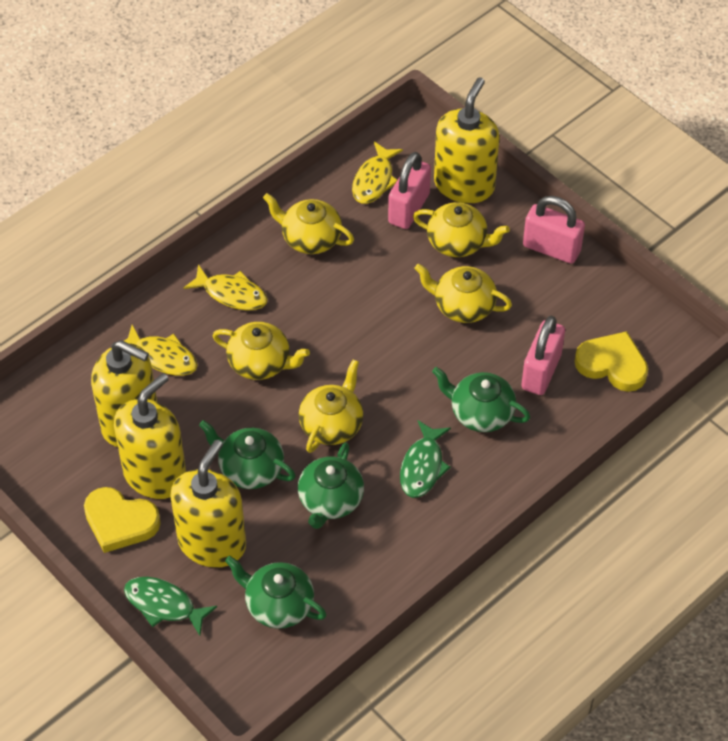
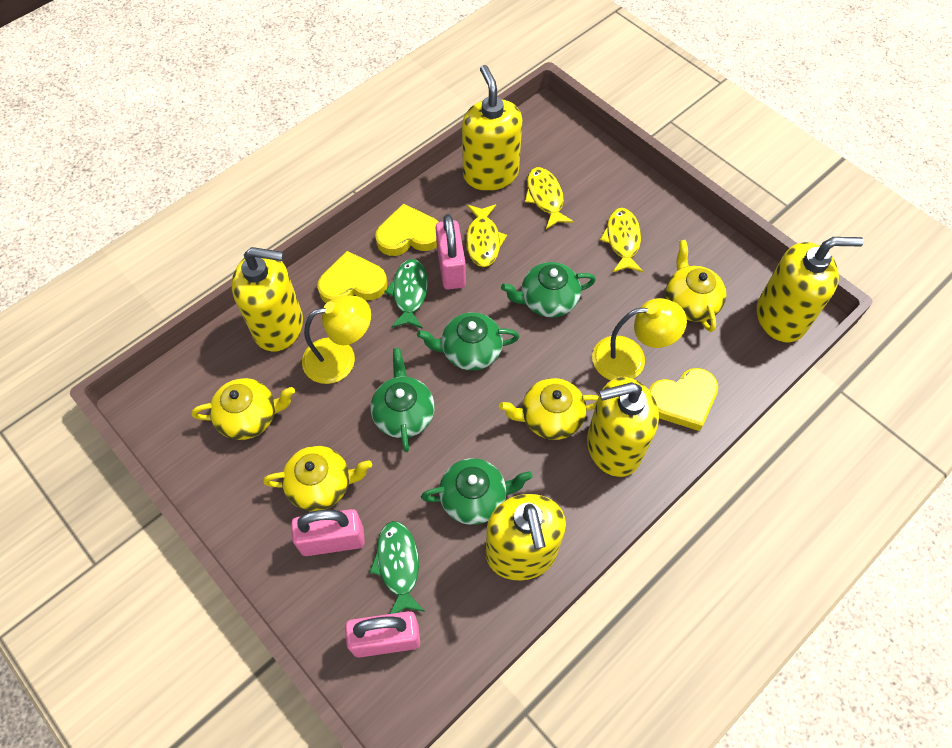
yellow heart: [84,487,161,553] [574,331,648,392] = 2 -> [317,251,387,303] [375,204,438,256] [649,368,718,431] = 3
yellow lamp: none = 0 -> [302,295,371,384] [592,298,687,380] = 2
yellow soap dispenser: [91,340,157,447] [114,373,186,499] [171,440,246,568] [434,77,500,203] = 4 -> [231,247,303,352] [462,65,522,191] [486,494,566,580] [587,377,659,477] [757,237,864,342] = 5
yellow teapot: [213,322,310,380] [263,193,354,254] [299,360,364,453] [413,202,510,257] [415,264,512,323] = 5 -> [191,378,295,440] [263,446,372,511] [499,378,599,440] [665,240,726,332] = 4

